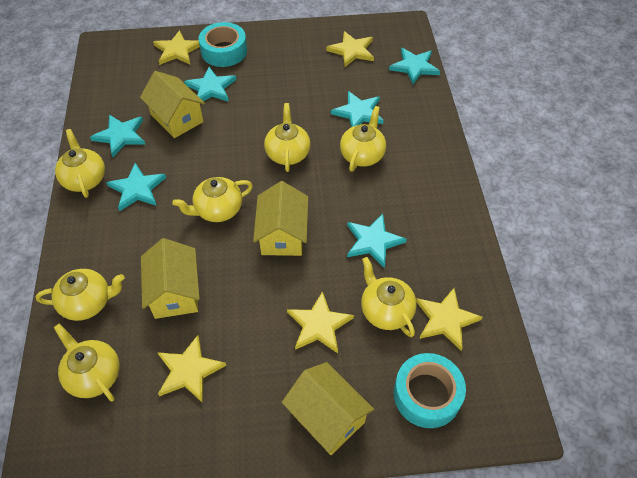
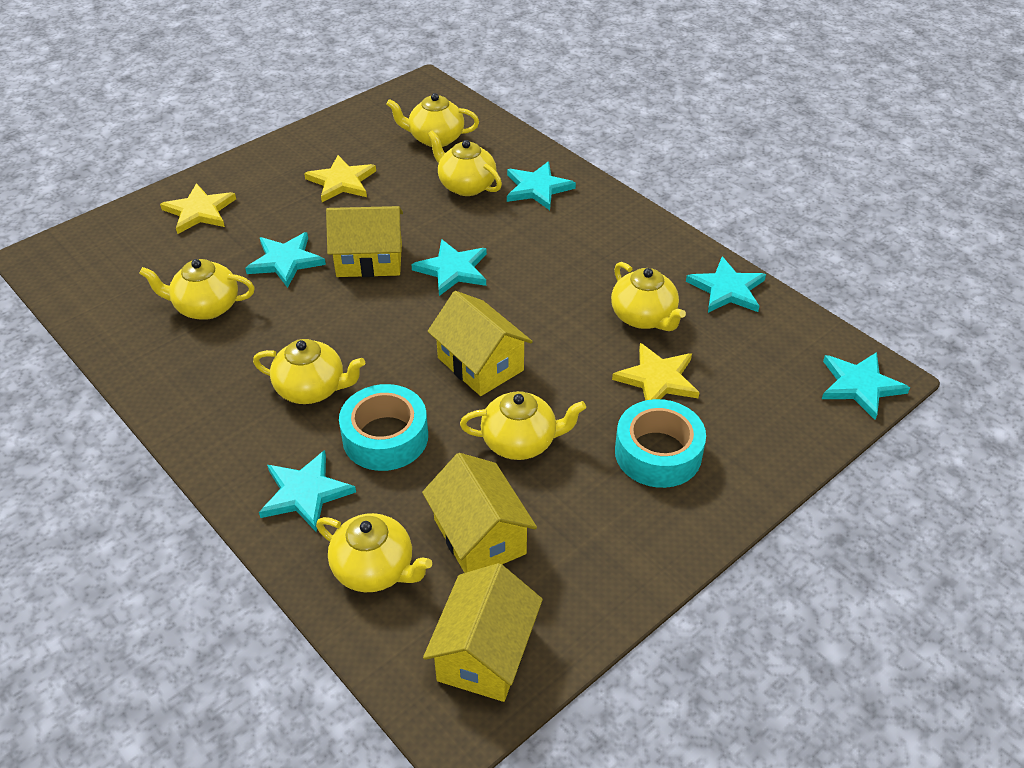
yellow star: [153,30,200,65] [157,335,226,403] [287,291,354,353] [326,31,374,67] [416,288,483,350] = 5 -> [160,183,236,234] [304,155,376,202] [612,343,700,401] = 3

